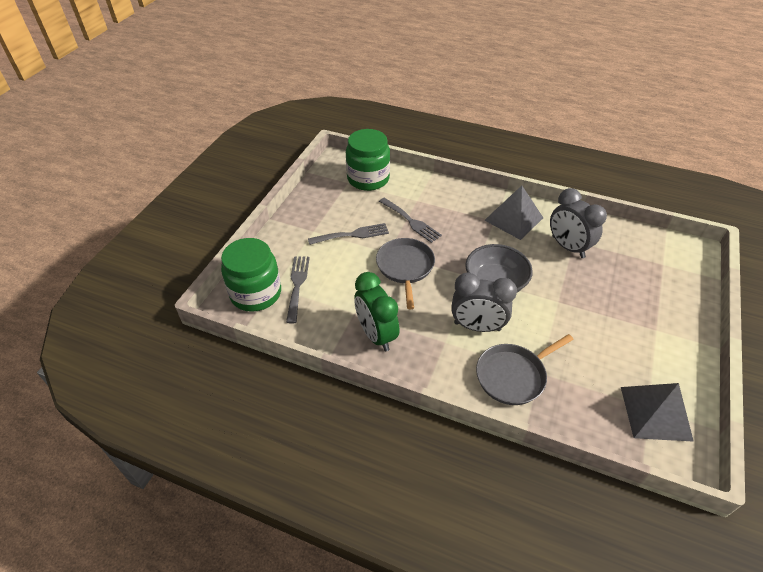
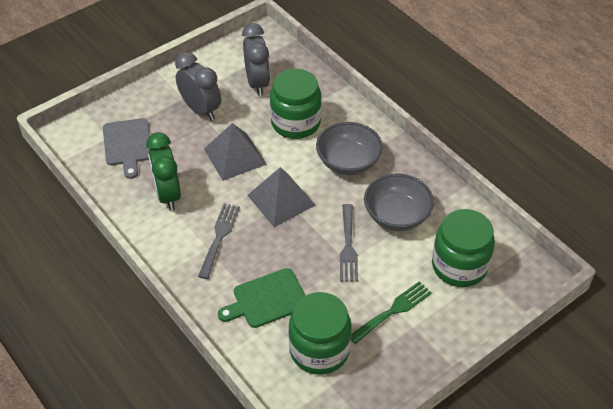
green cutting board: none = 0 -> [218,268,306,328] = 1
green fork: none = 0 -> [351,281,432,344] = 1
green jar: [221,238,281,312] [346,129,390,191] = 2 -> [270,68,322,139] [288,292,352,375] [432,209,495,287] = 3
grey bowl: [465,244,533,293] = 1 -> [316,122,383,175] [364,173,434,231] = 2
grey cutting board: none = 0 -> [103,118,150,179] = 1
grey fork: [286,256,310,323] [308,223,389,245] [379,198,442,243] = 3 -> [198,204,240,279] [340,204,358,282] = 2
grey pan: [376,238,435,309] [476,334,574,405] = 2 -> none = 0

